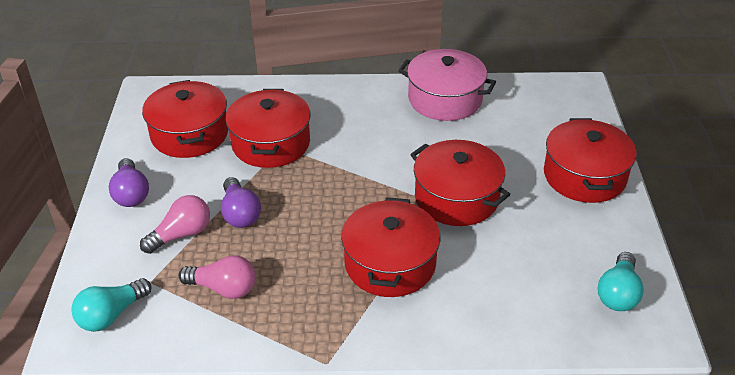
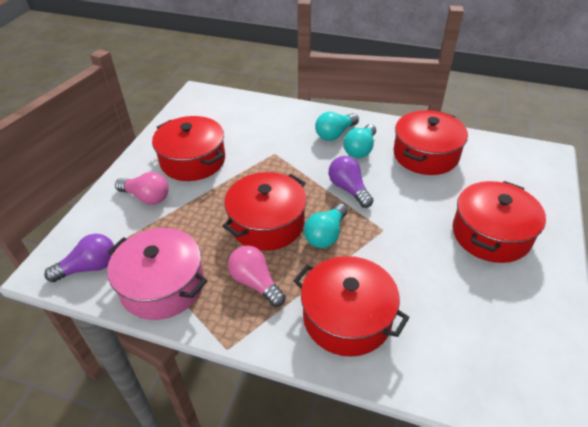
turquoise light bulb: [71,278,152,332] [597,252,644,311] = 2 -> [304,203,348,248] [315,112,359,141] [344,124,376,158] = 3

